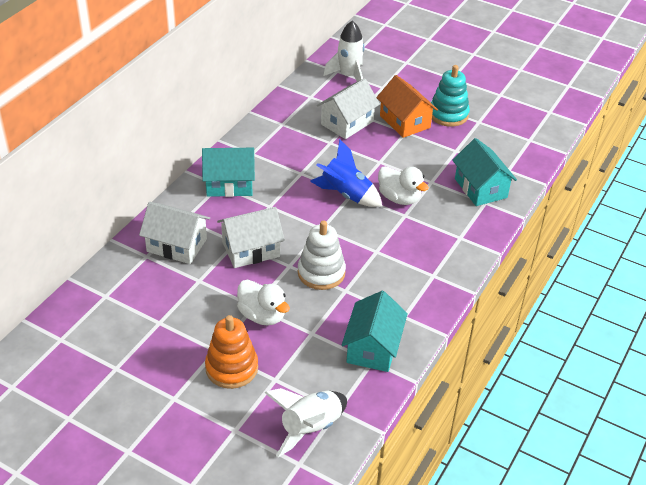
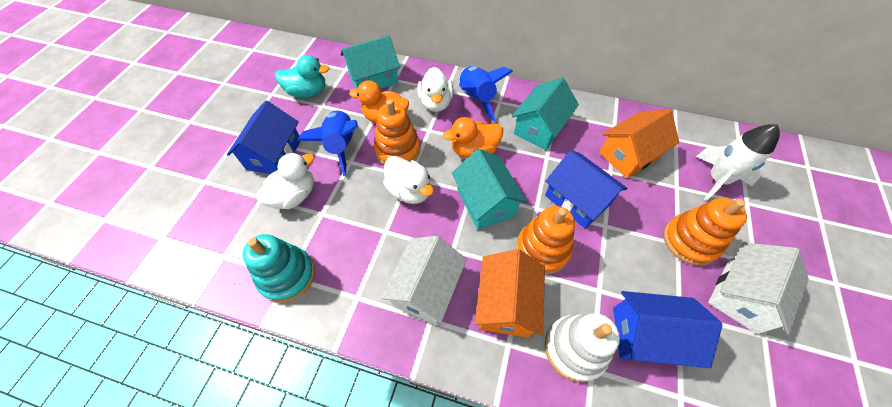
blue house: none = 0 -> [227,101,301,174] [545,150,628,228] [613,291,722,368] = 3
blue rocket: [310,140,382,207] = 1 -> [298,110,358,176] [459,66,513,122] = 2
orange duck: none = 0 -> [349,80,409,123] [443,117,503,158] = 2
orange house: [376,75,438,138] = 1 -> [475,249,545,338] [599,109,679,178] = 2
orange stacking toy: [205,315,258,389] = 1 -> [374,99,421,165] [516,206,575,274] [664,197,747,266] = 3
turquoise duck: none = 0 -> [275,55,330,98] = 1
white duck: [237,280,290,325] [378,166,429,205] = 2 -> [256,152,315,209] [383,156,434,204] [417,67,454,112] = 3
white house: [139,202,210,264] [217,207,285,268] [317,78,380,139] = 3 -> [381,236,467,325] [708,242,809,334] = 2
white rocket: [265,388,347,457] [323,21,365,82] = 2 -> [696,124,780,201] = 1

